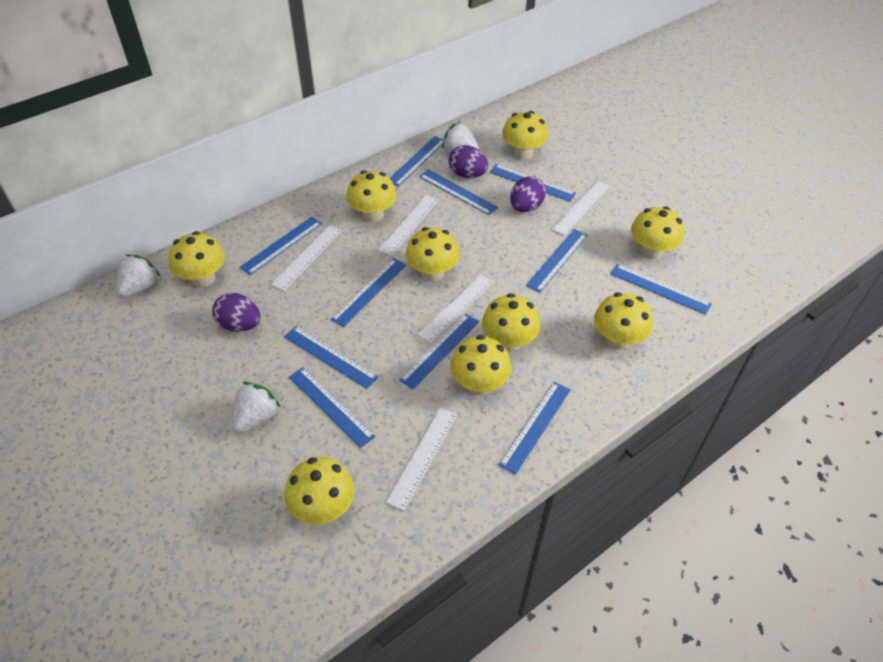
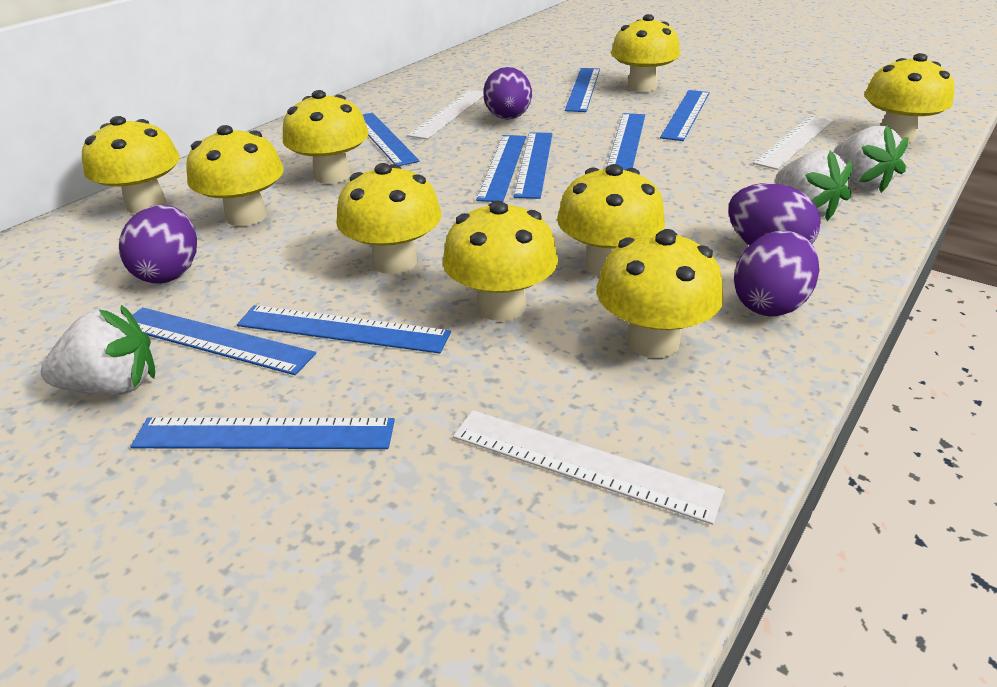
blue ruler: [240,217,322,275] [284,326,378,389] [289,367,375,448] [330,258,406,327] [390,136,443,187] [399,314,479,389] [419,169,498,215] [490,164,576,202] [499,382,571,475] [526,229,588,292] [611,264,712,315] = 11 -> [130,418,395,449] [133,307,316,375] [237,305,451,354] [362,113,420,166] [476,135,526,202] [513,132,552,199] [565,68,600,112] [607,113,645,170] [660,90,710,141] = 9
purple egg: [212,293,260,332] [449,145,488,178] [510,176,546,212] = 3 -> [119,205,197,284] [483,67,532,119] [728,183,821,246] [734,231,820,316] = 4
white ruler: [271,225,342,291] [378,195,439,256] [386,407,457,511] [417,275,494,343] [551,181,610,236] = 5 -> [408,90,484,139] [453,410,724,525] [753,115,834,170] = 3

